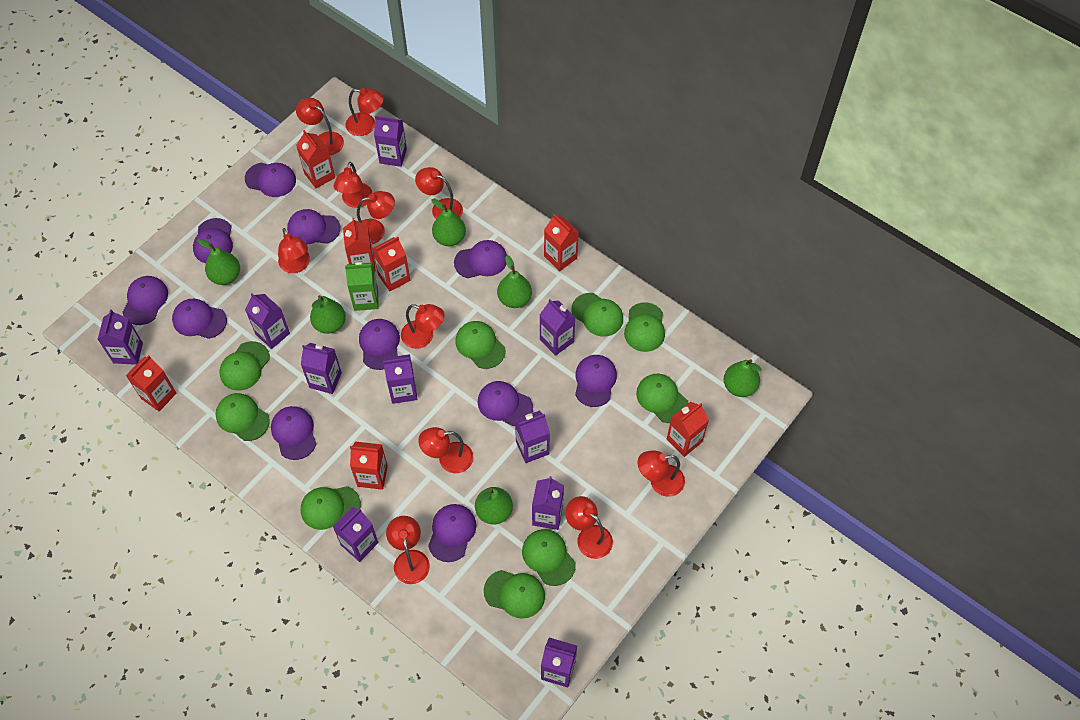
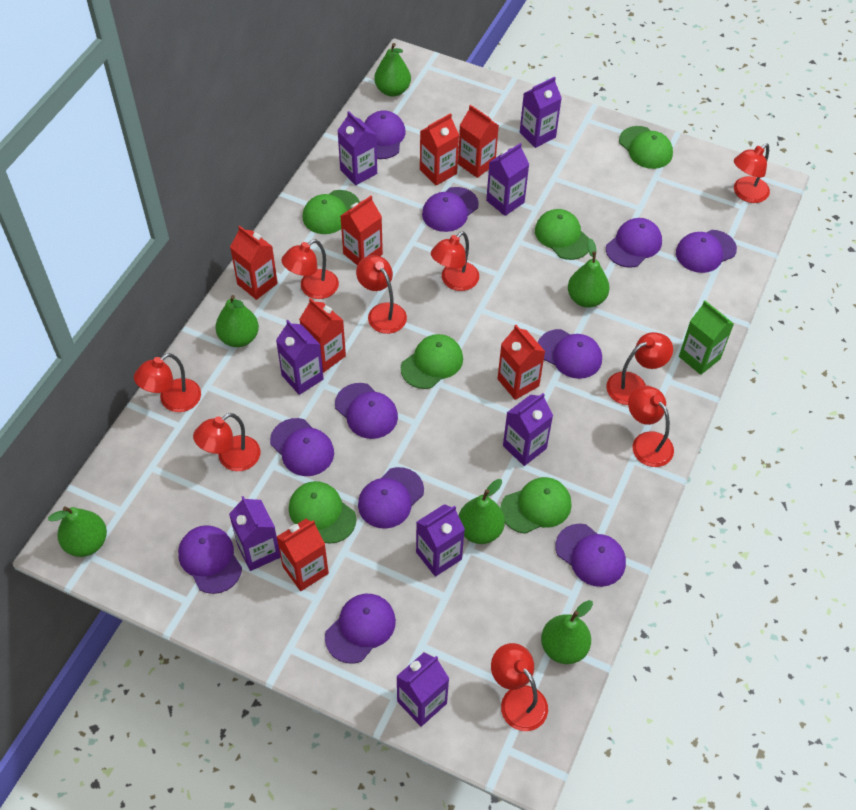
green cap: [216,393,270,441] [219,341,270,391] [301,486,361,530] [455,321,506,369] [484,570,545,619] [522,529,576,586] [571,293,623,336] [624,302,665,352] [636,374,688,423] = 9 -> [289,481,356,544] [303,190,360,234] [401,334,463,389] [500,477,572,534] [535,209,589,260] [619,126,673,169] = 6
purple carton: [97,309,143,365] [245,293,290,349] [301,343,342,394] [333,507,378,562] [374,116,407,167] [383,354,417,404] [515,410,550,463] [532,476,564,530] [540,299,576,356] [541,638,577,687] = 10 -> [229,496,281,571] [276,320,324,395] [337,111,377,185] [396,652,449,727] [416,504,465,577] [486,143,529,216] [503,393,553,466] [520,77,562,148] = 8
red lamp: [278,228,310,273] [296,98,344,155] [333,162,372,208] [346,88,384,136] [357,191,395,244] [386,516,430,584] [401,304,445,349] [415,167,463,219] [418,427,473,473] [565,496,613,559] [638,450,685,497] = 11 -> [134,353,201,412] [193,413,260,471] [281,239,339,299] [356,255,407,334] [431,231,479,291] [491,643,548,731] [606,332,673,405] [628,385,674,467] [734,144,770,203] = 9

